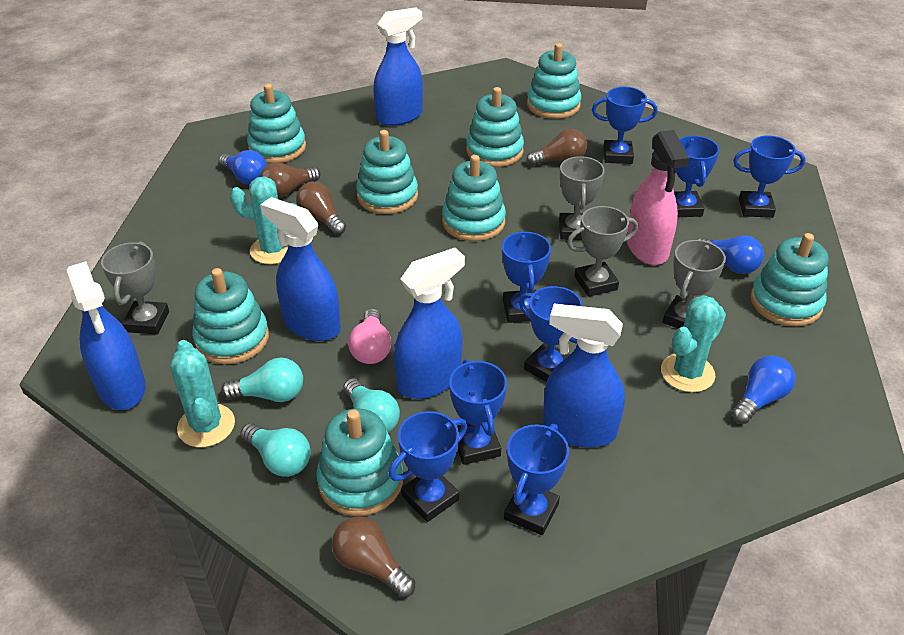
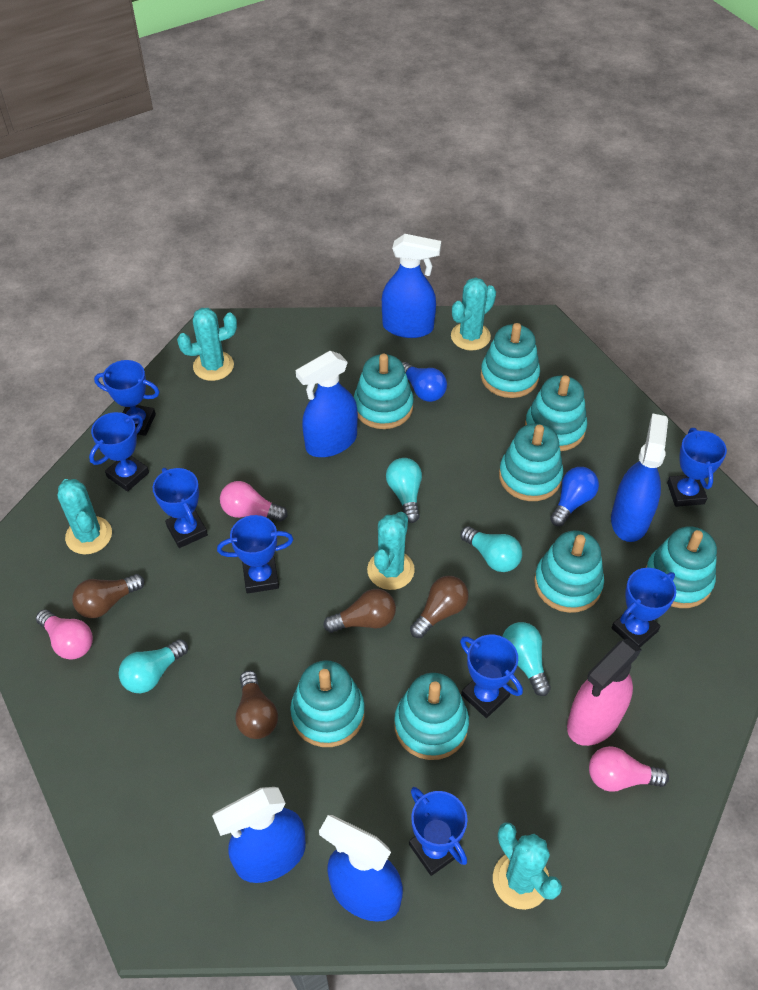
blue light bulb: [219,150,267,185] [696,235,764,274] [732,355,796,424] = 3 -> [402,362,447,402] [550,467,599,526] = 2
grey trophy: [101,241,169,335] [559,156,605,240] [567,206,638,297] [663,240,726,329] = 4 -> none = 0
pink light bulb: [348,308,391,364] = 1 -> [36,609,93,660] [220,481,288,521] [589,746,669,792] = 3
turquoise cactus: [170,340,235,447] [230,177,297,264] [661,295,726,392] = 3 -> [58,479,112,554] [177,308,237,381] [367,512,415,590] [451,277,496,351] [493,822,562,910] = 5
turquoise light bulb: [221,358,303,402] [240,423,311,477] [344,378,400,433] = 3 -> [118,639,188,693] [386,458,422,523] [460,526,522,572] [502,622,551,696] = 4

